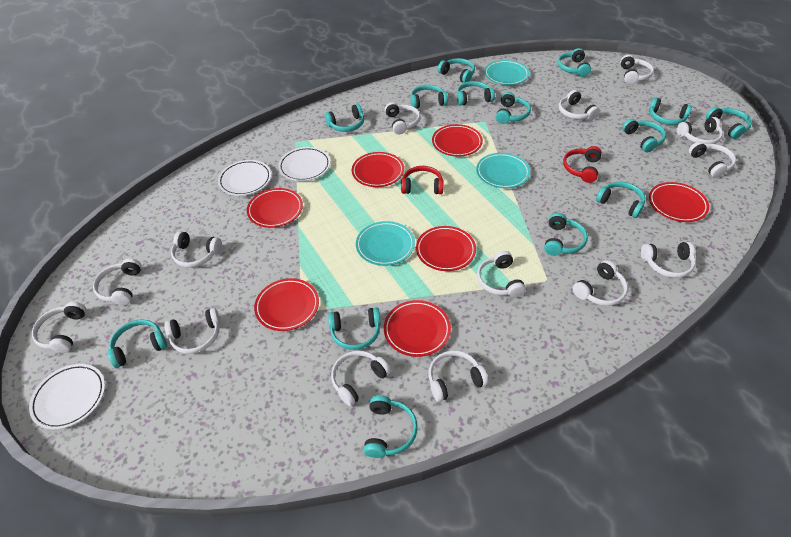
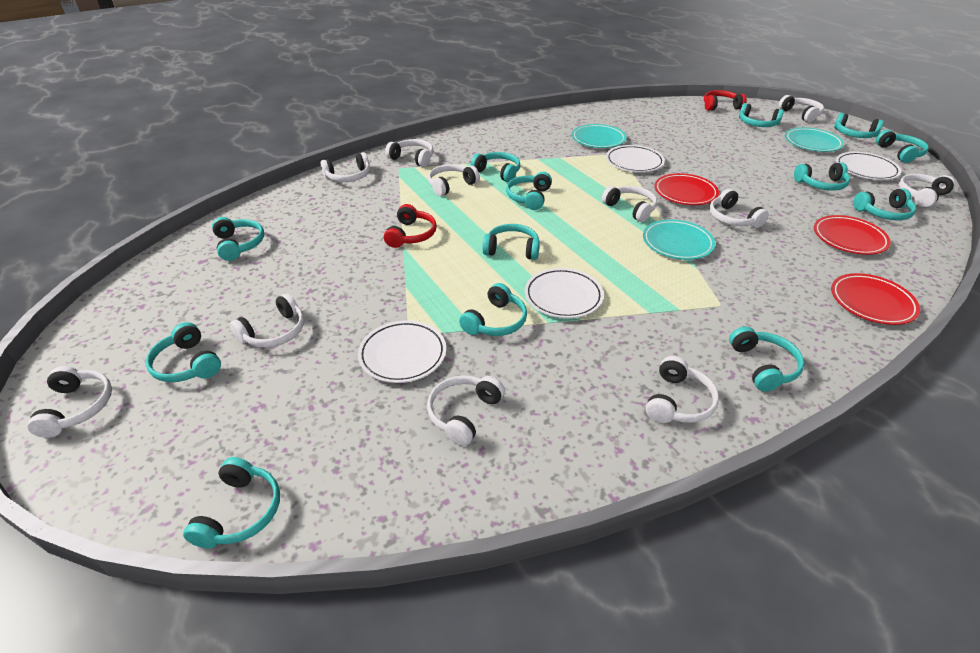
red plate: [247,188,303,228] [254,278,319,331] [352,152,404,187] [384,300,451,357] [416,226,476,271] [432,124,483,157] [649,182,709,222] = 7 -> [655,173,719,205] [814,215,891,255] [831,273,920,325] = 3
turquoise headphones: [108,319,167,368] [325,104,364,132] [328,307,381,350] [364,395,418,458] [410,85,448,109] [438,58,475,83] [457,81,495,106] [496,92,531,124] [544,213,588,256] [558,48,591,77] [596,182,645,218] [622,119,666,152] [649,97,692,125] [706,107,752,139] = 14 -> [146,322,221,382] [183,457,280,549] [212,217,264,261] [459,283,527,336] [471,152,520,182] [482,224,540,260] [506,172,552,210] [729,327,805,391] [739,103,784,127] [794,162,850,191] [834,113,884,138] [853,188,916,220] [876,130,929,163] = 13
white headphones: [32,302,86,353] [93,258,142,305] [164,308,221,354] [171,231,222,268] [331,351,391,406] [385,102,421,134] [429,351,488,402] [477,251,526,298] [559,90,600,120] [573,260,628,306] [620,55,654,84] [641,242,696,278] [677,117,723,144] [689,141,736,178] = 14 -> [27,366,112,438] [230,293,304,348] [321,152,370,182] [385,139,434,167] [427,375,505,446] [428,164,480,196] [602,186,657,222] [646,356,719,423] [709,189,769,228] [779,95,824,122] [899,174,956,207] = 11
white plate: [29,364,105,430] [218,160,271,196] [278,147,330,181] = 3 -> [358,320,446,383] [525,268,604,318] [606,145,665,172] [836,152,901,180] = 4

